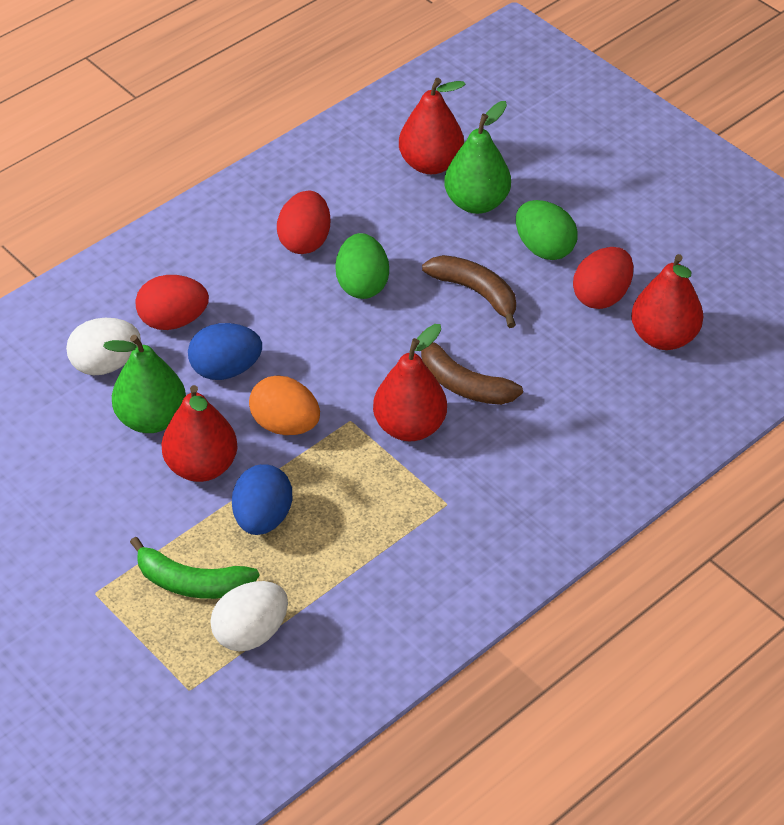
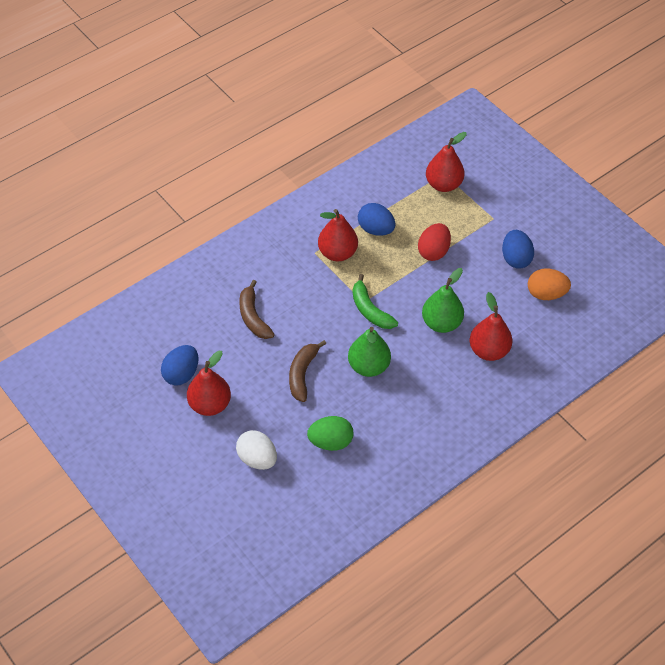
blue egg: [188,323,262,380] [232,464,292,535] = 2 -> [161,345,198,386] [358,203,395,236] [502,230,534,269] = 3
green egg: [335,233,389,299] [516,200,578,260] = 2 -> [307,416,353,451] = 1
red egg: [135,275,209,330] [277,191,331,254] [573,247,633,309] = 3 -> [418,223,451,261] = 1
white egg: [66,318,141,375] [210,581,288,652] = 2 -> [236,430,277,470] = 1

